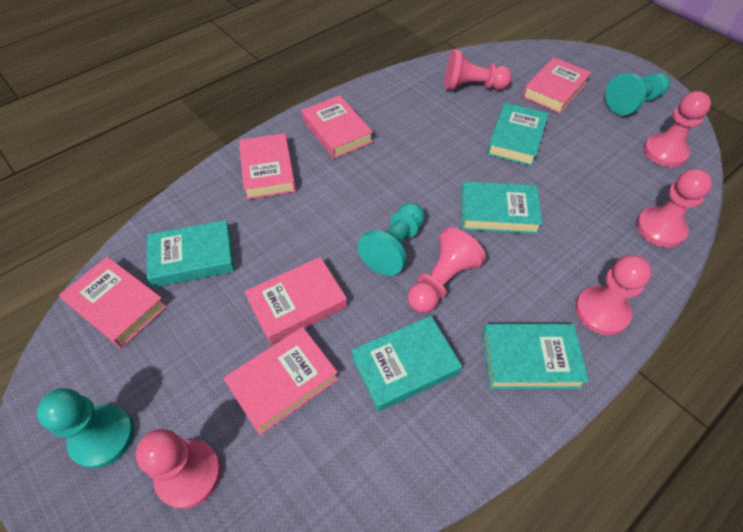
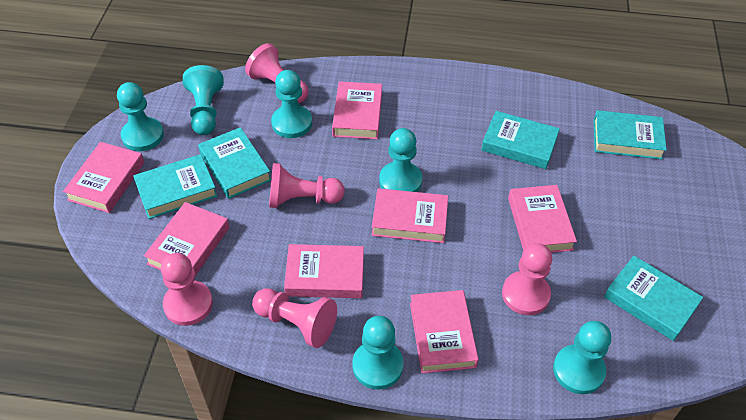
pink book: [59,257,167,348] [223,327,339,435] [239,133,296,199] [244,257,347,345] [302,95,373,159] [522,57,591,114] = 6 -> [63,142,144,213] [144,202,229,276] [284,244,364,298] [332,81,382,139] [372,188,448,243] [410,290,479,373] [508,185,577,253] = 7
pink pawn: [136,429,221,509] [408,227,486,313] [444,49,512,91] [575,255,652,335] [636,169,712,248] [643,91,711,167] = 6 -> [161,253,213,326] [245,43,309,103] [252,288,337,348] [269,163,345,208] [502,243,552,315] = 5
turquoise pawn: [37,388,134,469] [357,203,425,276] [605,73,670,115] = 3 -> [117,82,164,151] [183,65,224,135] [271,70,312,138] [352,316,403,389] [379,128,422,192] [553,321,611,394] = 6

